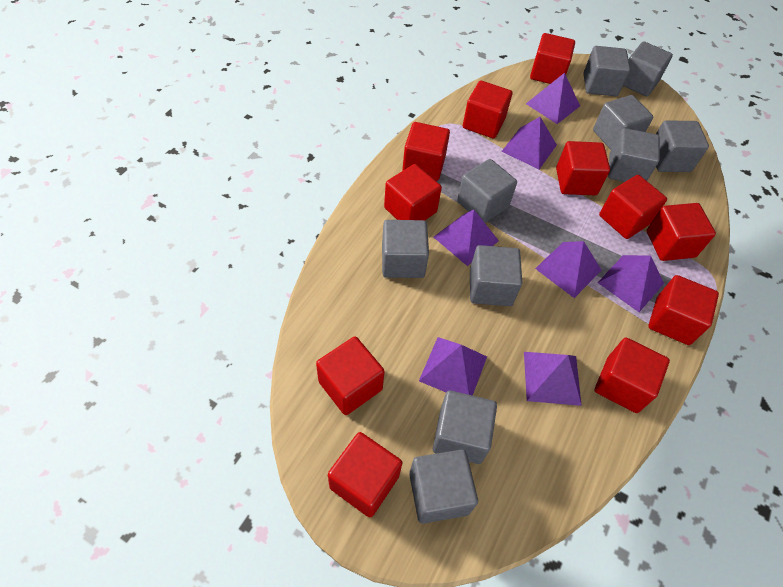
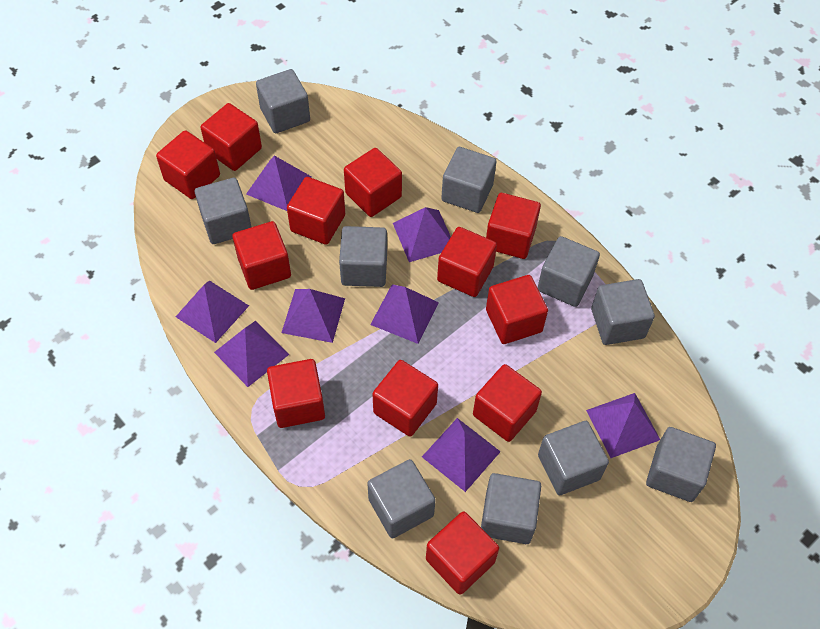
purple pyramid: [419,337,487,396] [434,210,499,266] [501,117,557,169] [524,352,582,406] [526,73,580,124] [535,241,601,298] [598,255,664,312] = 7 -> [176,281,249,343] [214,321,289,387] [246,156,312,211] [281,289,345,343] [370,284,439,344] [393,207,451,262] [422,418,501,492] [586,393,660,458] = 8
red cube: [316,336,385,415] [328,432,402,517] [384,164,442,221] [402,122,450,181] [463,81,512,139] [530,33,575,84] [556,141,610,195] [594,338,670,413] [599,175,667,239] [647,203,716,261] [648,275,719,345] = 11 -> [156,130,220,199] [200,103,262,171] [232,221,291,290] [267,359,325,428] [287,177,345,245] [344,148,402,217] [372,360,438,437] [426,511,499,595] [437,227,497,297] [473,364,542,442] [486,193,541,259] [486,275,548,344] = 12

